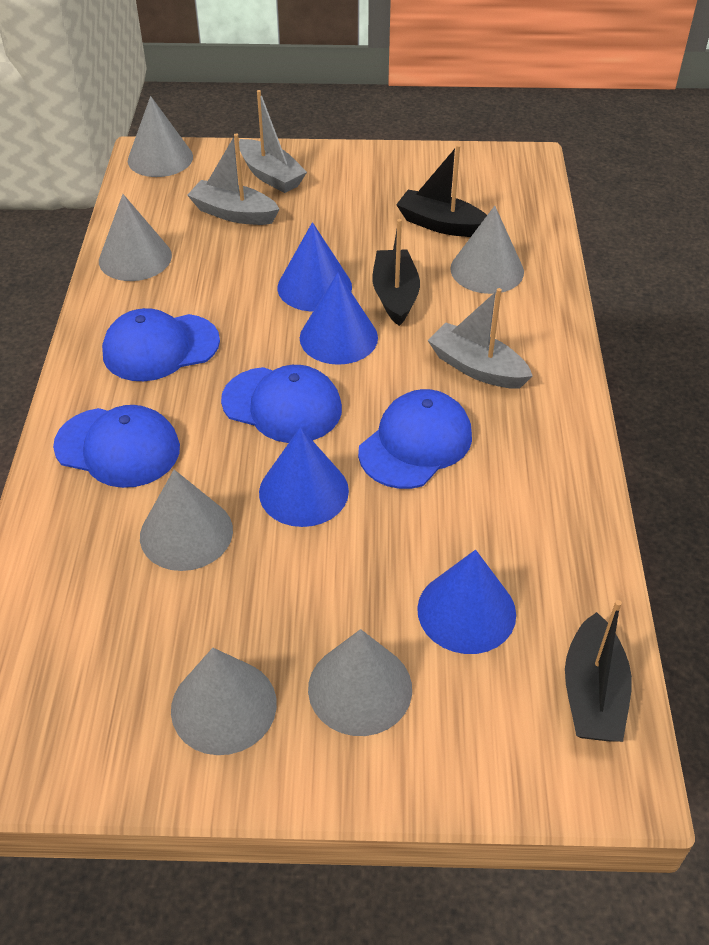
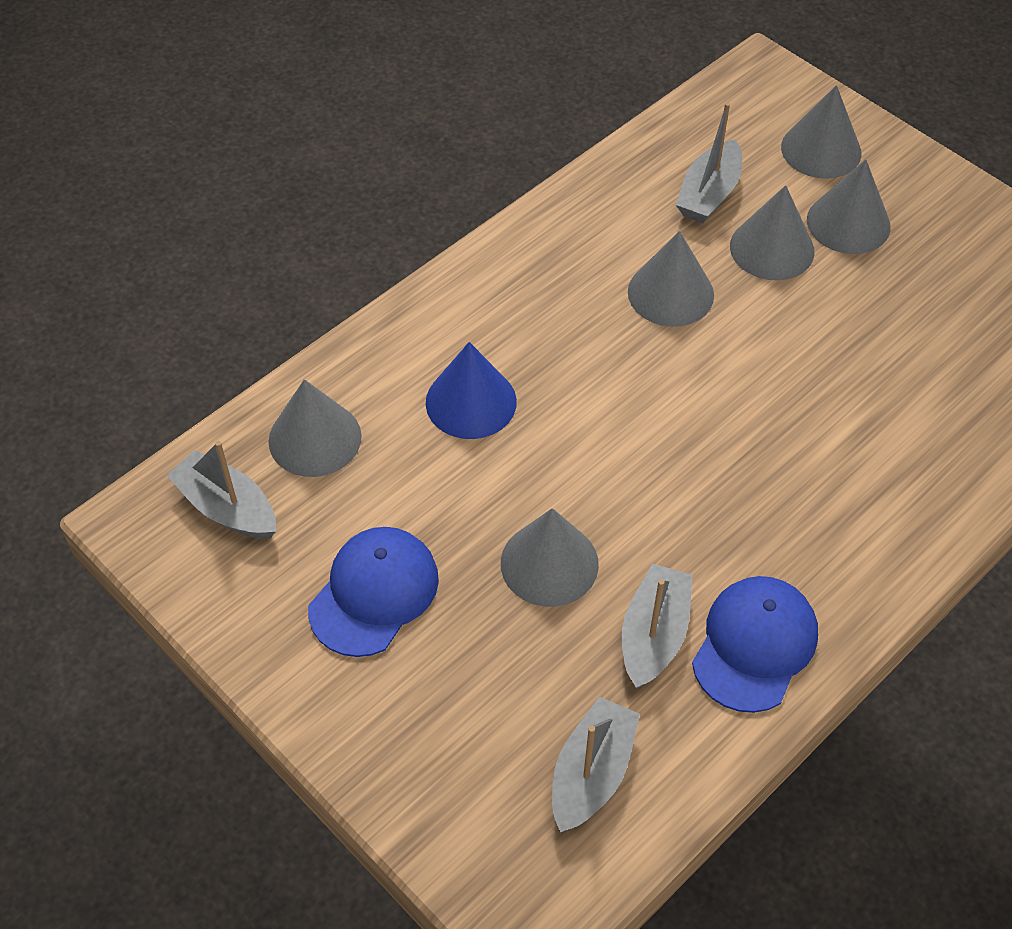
black boat: [372,219,420,326] [396,145,487,237] [565,600,632,742] = 3 -> none = 0
blue cap: [53,405,180,488] [102,308,220,381] [221,365,342,443] [358,389,472,489] = 4 -> [308,527,439,657] [692,576,818,713] = 2
blue cone: [259,427,349,527] [277,222,352,311] [300,273,378,365] [417,550,516,654] = 4 -> [426,342,517,439] = 1
grey boat: [187,133,279,225] [239,90,307,193] [428,288,533,389] = 3 -> [166,441,276,539] [552,697,640,832] [622,564,693,689] [675,102,742,223] = 4

